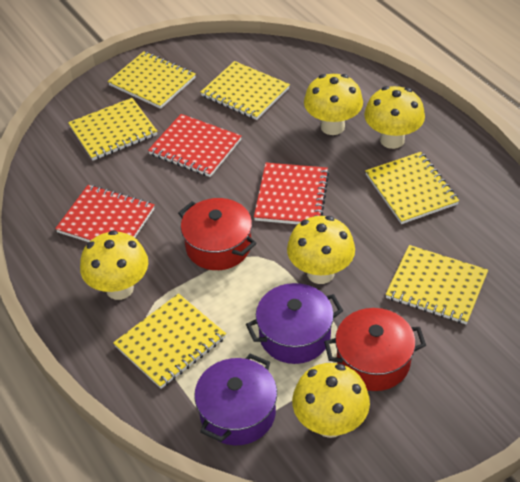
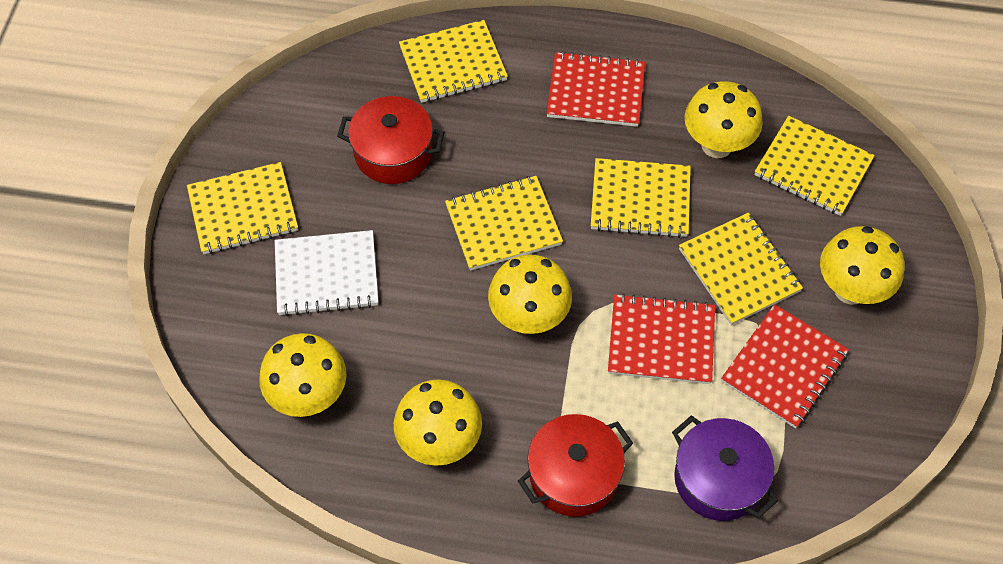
purple pot: [194,354,277,445] [246,283,343,364] = 2 -> [672,415,778,521] = 1
white notebook: none = 0 -> [275,230,379,316] = 1

